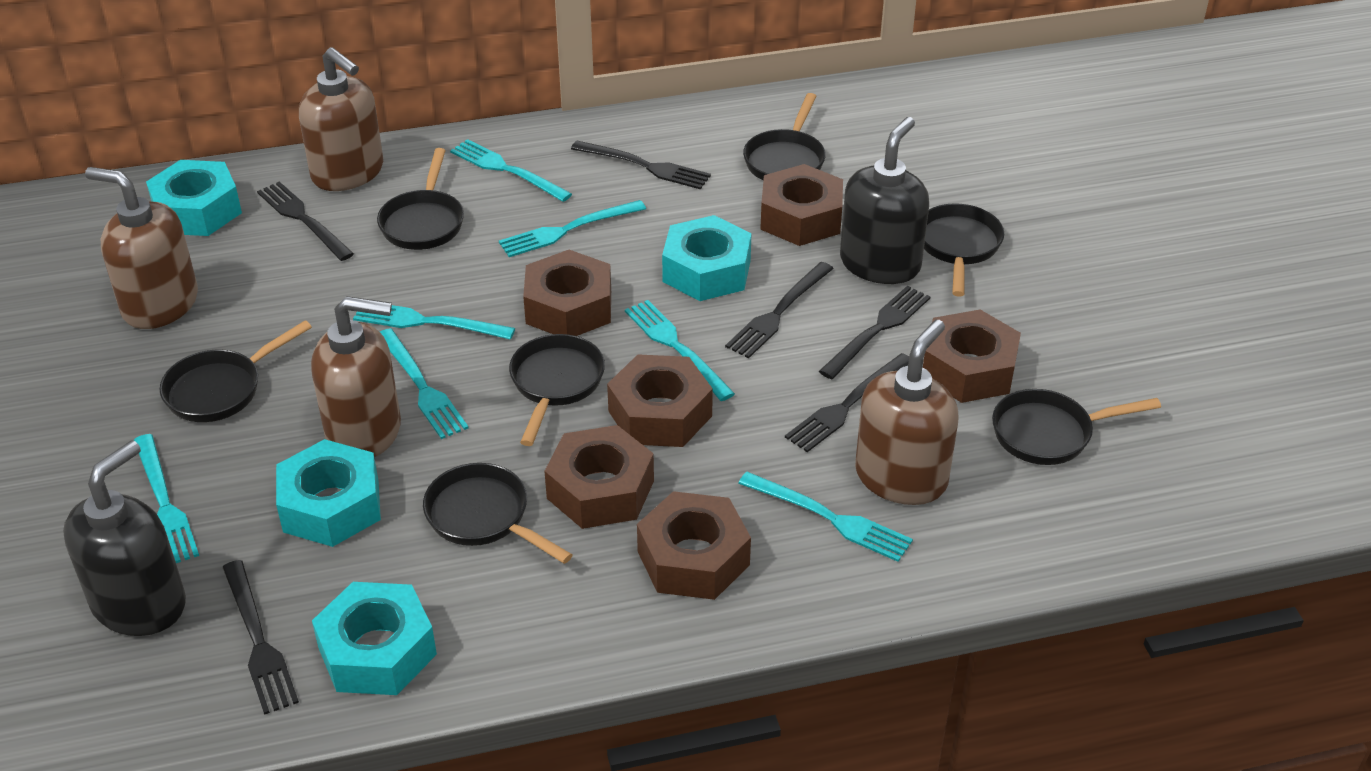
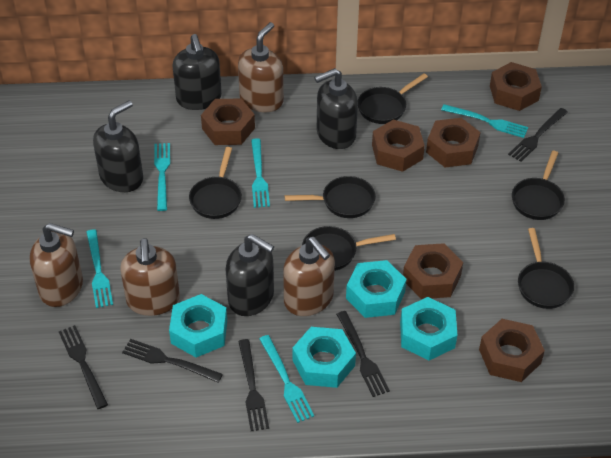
black fork: [223,560,299,715] [257,181,354,261] [571,141,711,189] [725,262,834,358] [785,353,909,452] [819,286,930,379] = 6 -> [59,325,108,409] [122,339,223,383] [238,339,269,431] [336,311,390,397] [508,108,568,162] = 5
black pan: [159,320,312,422] [377,148,464,250] [423,463,573,564] [509,334,605,446] [743,93,826,180] [924,203,1004,297] [992,389,1161,465] = 7 -> [189,147,242,219] [285,176,376,218] [302,226,396,271] [358,73,428,124] [512,151,565,220] [518,228,574,309] = 6
black soap dispenser: [63,440,186,636] [840,117,929,284] = 2 -> [93,100,143,192] [172,34,222,110] [225,234,274,316] [314,68,358,149] = 4
turquoise fork: [134,434,199,563] [353,305,515,340] [380,328,469,439] [450,139,572,202] [499,200,646,257] [625,300,735,401] [738,472,913,562] = 7 -> [86,229,113,308] [154,143,170,211] [251,139,270,208] [259,335,314,423] [441,104,528,138] = 5

